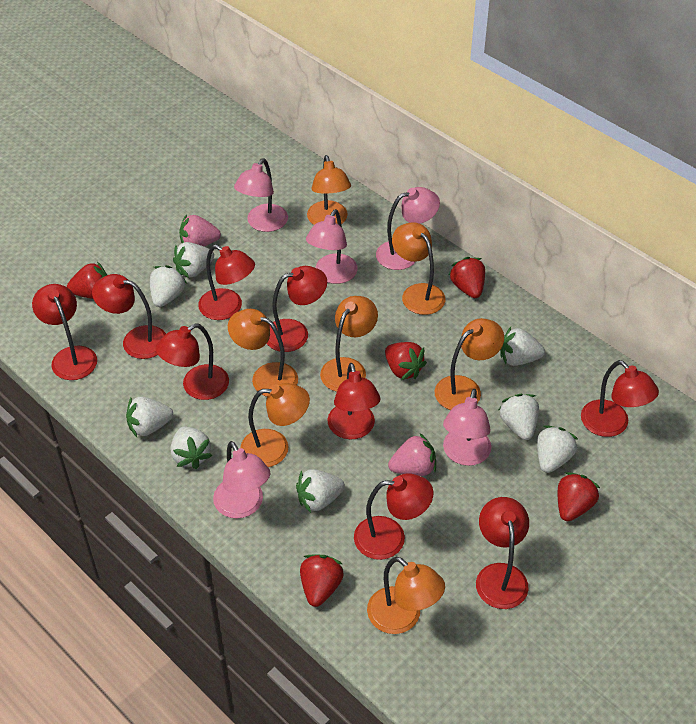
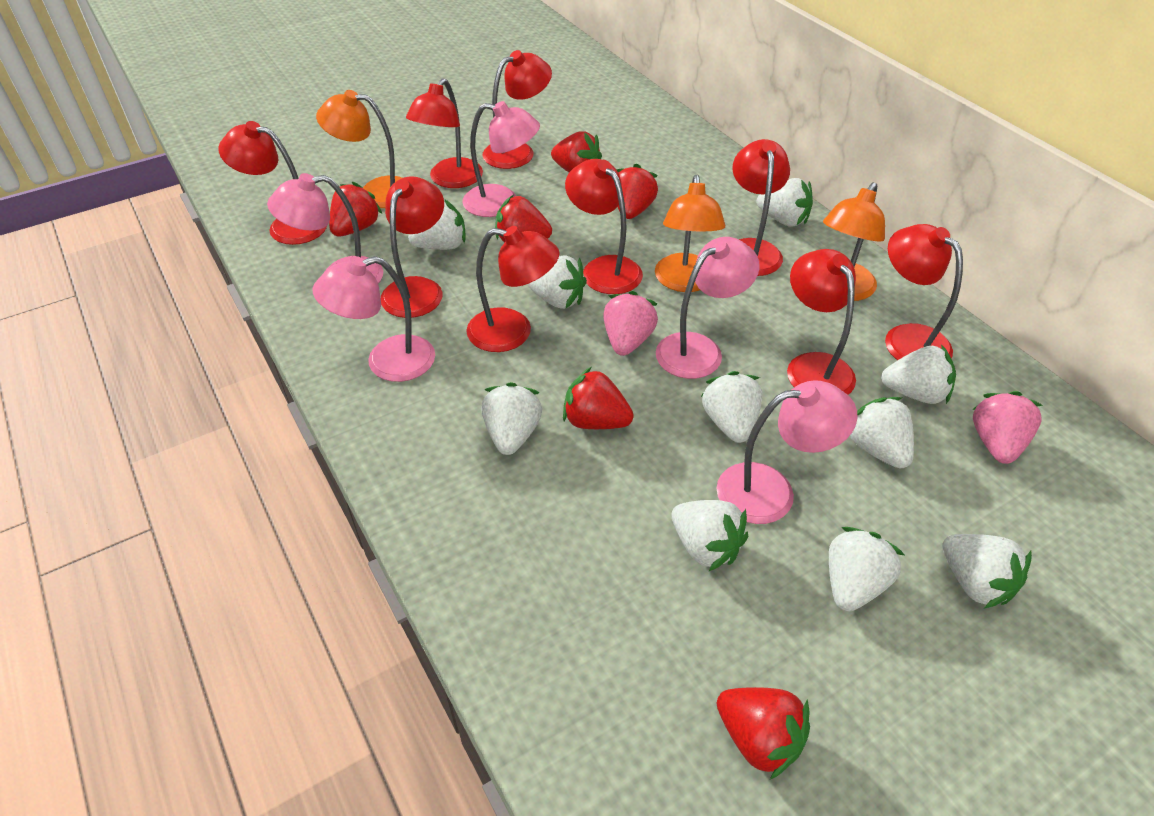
orange lamp: [228,309,298,397] [240,383,310,467] [307,155,351,225] [320,296,378,392] [367,556,445,634] [392,222,445,315] [435,318,504,410] = 7 -> [316,90,402,208] [655,175,725,292] [823,182,885,301] = 3
red strawberry: [67,261,107,299] [300,555,344,607] [385,342,427,380] [449,257,485,298] [558,472,600,521] = 5 -> [329,182,382,237] [495,195,552,242] [551,131,602,172] [563,367,634,429] [616,164,658,219] [717,687,810,779] = 6
white strawberry: [126,397,173,437] [150,265,187,307] [171,426,212,469] [173,242,214,278] [296,469,345,513] [499,394,539,440] [500,327,545,366] [537,425,578,473] = 8 -> [408,199,466,250] [481,382,542,455] [527,255,587,309] [672,500,748,571] [701,371,763,443] [757,178,813,227] [829,527,904,612] [850,397,914,469] [881,345,956,404] [942,534,1032,609] = 10

